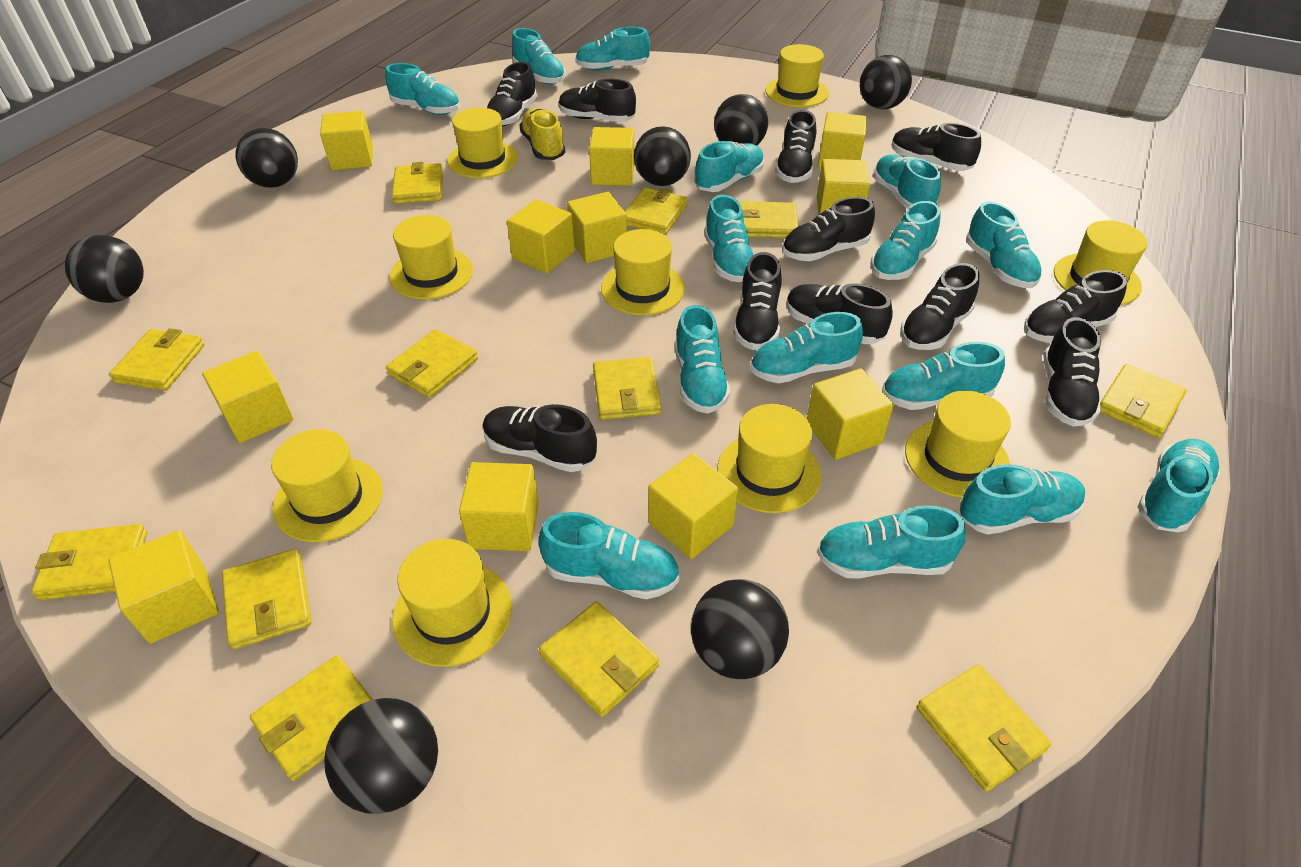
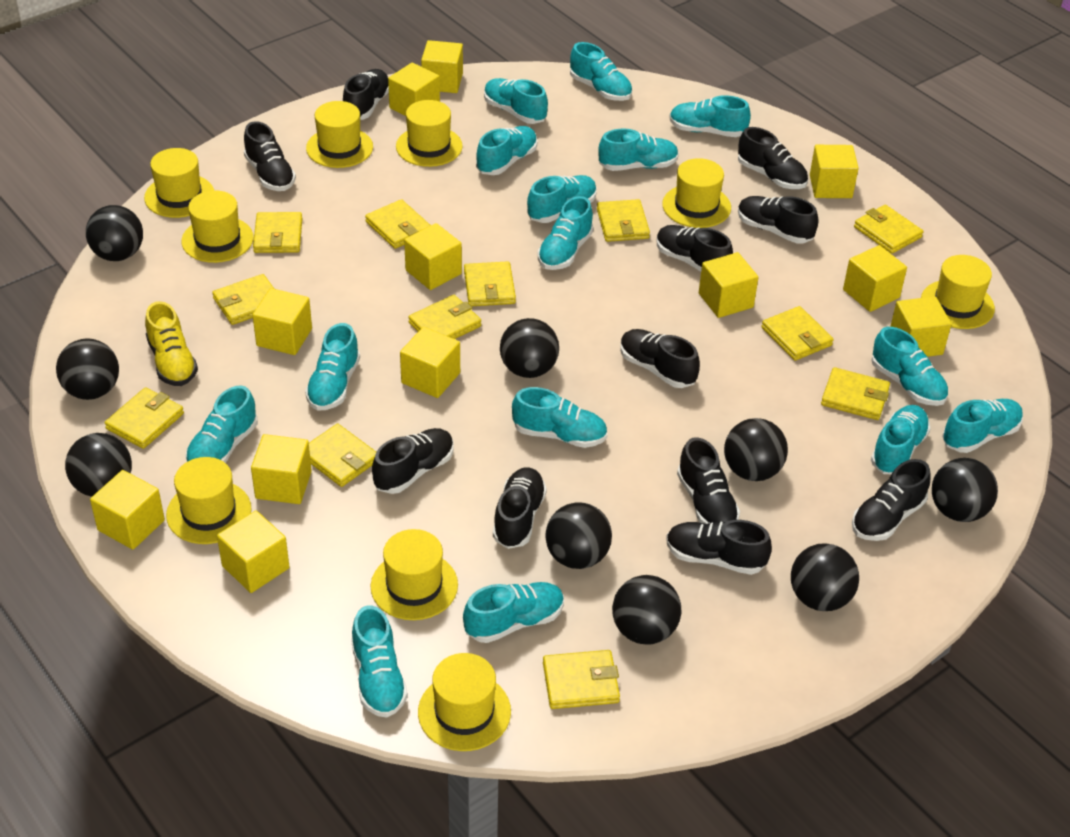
black ball: [65,235,144,303] [236,128,298,188] [324,698,438,814] [634,126,691,186] [691,579,789,679] [714,94,768,145] [860,55,912,109] = 7 -> [56,339,119,400] [65,433,132,497] [86,205,143,261] [500,318,559,378] [545,502,612,569] [612,575,681,644] [724,418,788,481] [791,543,859,611] [932,458,998,522] = 9
yellow cube: [109,530,219,644] [202,351,293,443] [320,111,373,170] [459,462,539,551] [507,199,575,273] [567,192,627,263] [589,127,635,186] [649,453,738,559] [807,368,894,460] [817,159,870,215] [818,112,868,168] = 11 -> [90,470,165,550] [217,510,290,593] [251,434,312,504] [252,288,312,355] [388,62,440,116] [400,327,460,398] [404,223,462,290] [421,40,463,93] [699,252,758,318] [810,145,859,198] [843,245,907,312] [890,296,952,357] = 12

